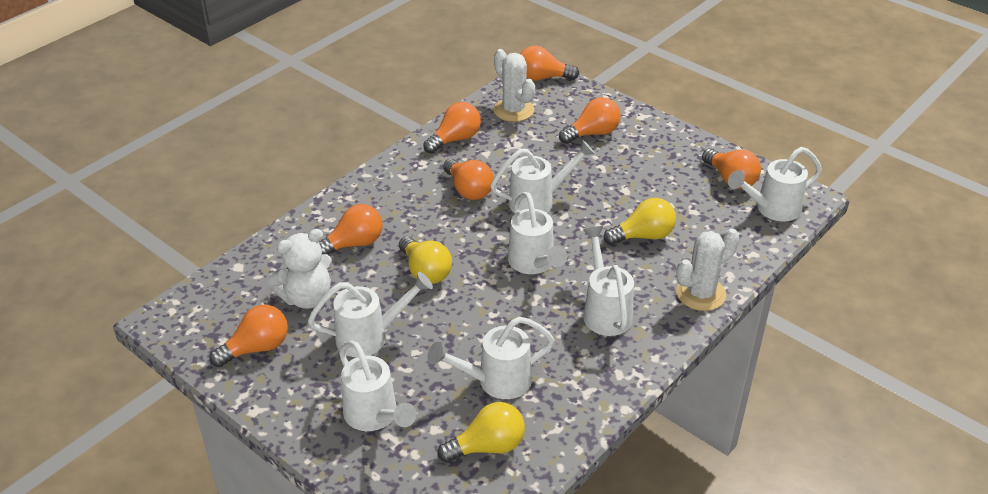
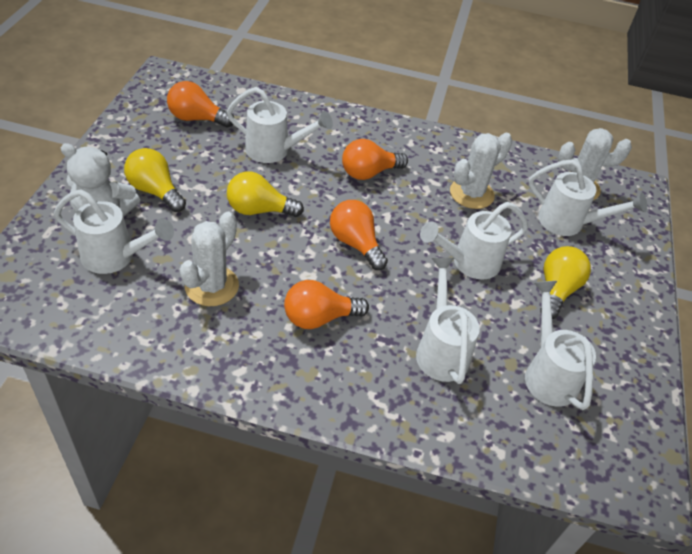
orange light bulb: [209,305,288,367] [319,204,383,255] [423,102,481,154] [443,159,494,200] [520,45,579,81] [559,97,621,144] [702,149,761,189] = 7 -> [167,81,234,127] [284,280,369,329] [330,200,388,270] [342,139,408,180] = 4
white cactus: [493,49,535,122] [676,229,739,311] = 2 -> [180,212,239,306] [450,133,512,209] [558,128,632,200] = 3
white watering can: [308,272,433,357] [339,340,416,431] [428,317,555,399] [490,140,595,213] [508,192,567,274] [583,226,634,336] [728,147,822,222] = 7 -> [54,189,174,274] [226,87,333,163] [416,258,480,384] [420,202,528,280] [525,281,596,410] [529,159,647,236] = 6

